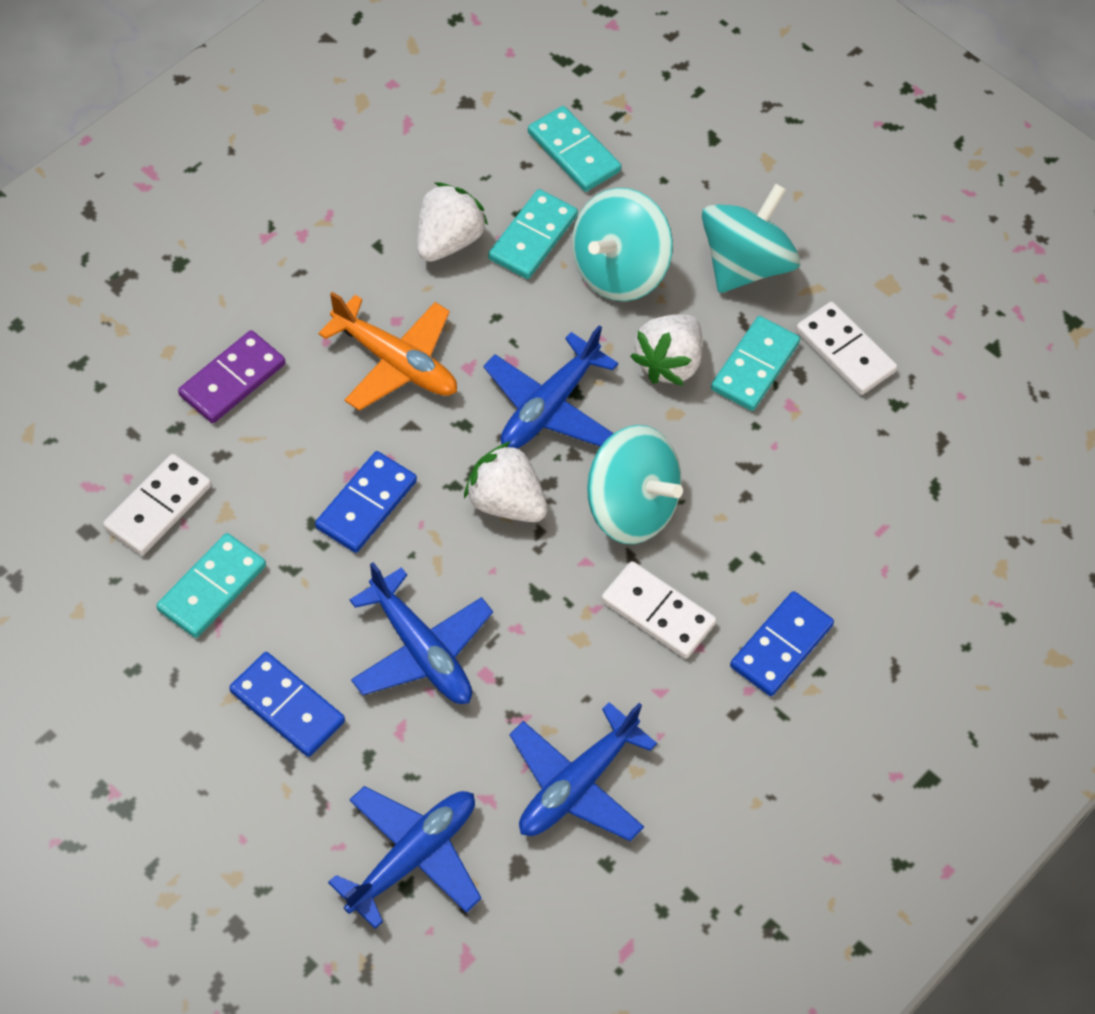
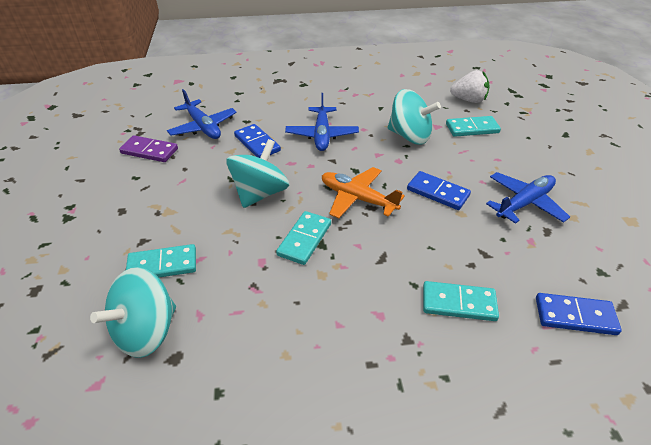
blue plane: [328,786,482,929] [349,562,493,704] [484,325,618,449] [509,702,657,841] = 4 -> [167,89,237,139] [285,93,359,151] [486,172,570,224] = 3
white domino: [103,454,211,555] [601,561,716,659] [796,302,897,395] = 3 -> none = 0
white strawberry: [417,182,488,262] [464,441,548,522] [630,314,703,386] = 3 -> [450,70,490,103] = 1

